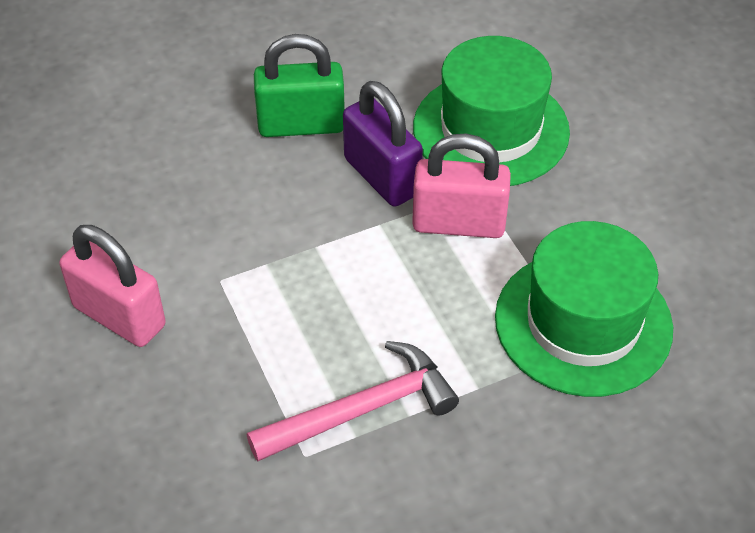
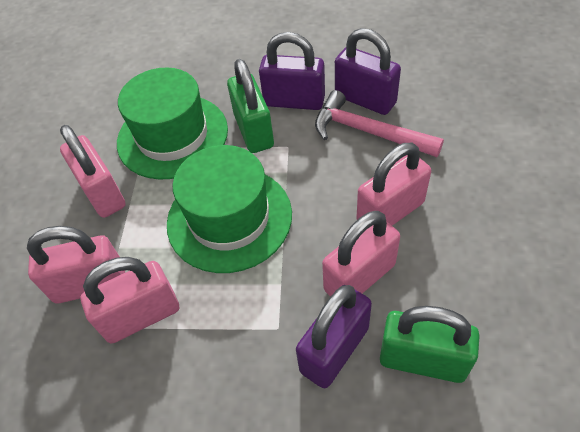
green padlock: [254,34,345,137] = 1 -> [227,59,274,153] [380,306,480,383] = 2
pink padlock: [59,225,166,347] [412,133,511,238] = 2 -> [27,226,125,304] [60,125,126,218] [80,257,179,344] [322,211,400,297] [356,143,431,226] = 5
purple padlock: [343,81,423,207] = 1 -> [259,32,325,110] [296,285,372,388] [335,28,401,115] = 3

